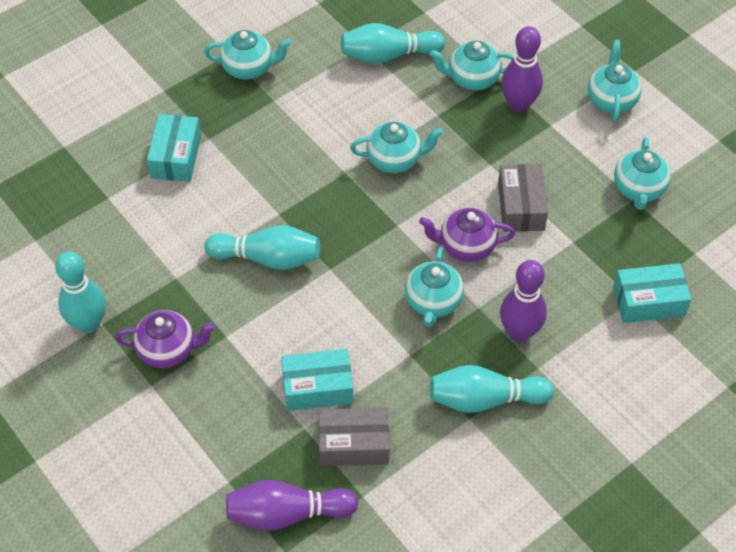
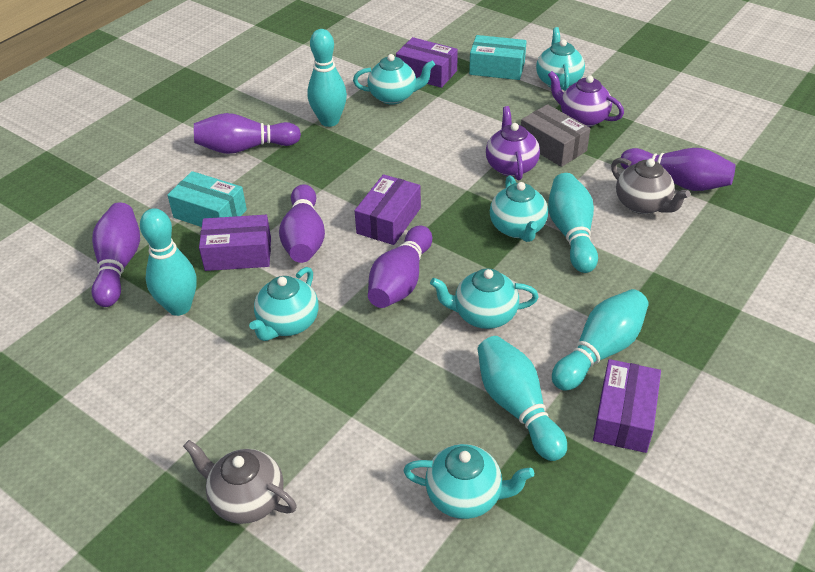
grey box: [319,407,389,466] [498,164,548,232] = 2 -> [521,104,590,167] = 1
grey teapot: none = 0 -> [183,440,297,524] [611,158,691,214] = 2
purple bowling pin: [226,480,358,531] [500,260,547,342] [501,26,543,112] = 3 -> [91,202,140,307] [194,113,301,154] [279,184,325,263] [368,226,432,308] [620,148,735,191] = 5
purple box: none = 0 -> [199,215,271,271] [355,174,421,245] [396,37,458,88] [593,359,661,453] = 4
turquoise bowling pin: [55,251,106,333] [204,225,320,270] [341,23,445,64] [429,365,554,413] = 4 -> [140,208,197,316] [307,29,347,127] [478,336,567,461] [548,173,598,273] [552,289,649,391] = 5
turquoise box: [147,114,201,182] [281,349,353,411] [613,263,691,323] = 3 -> [167,171,247,227] [469,35,527,80] = 2

